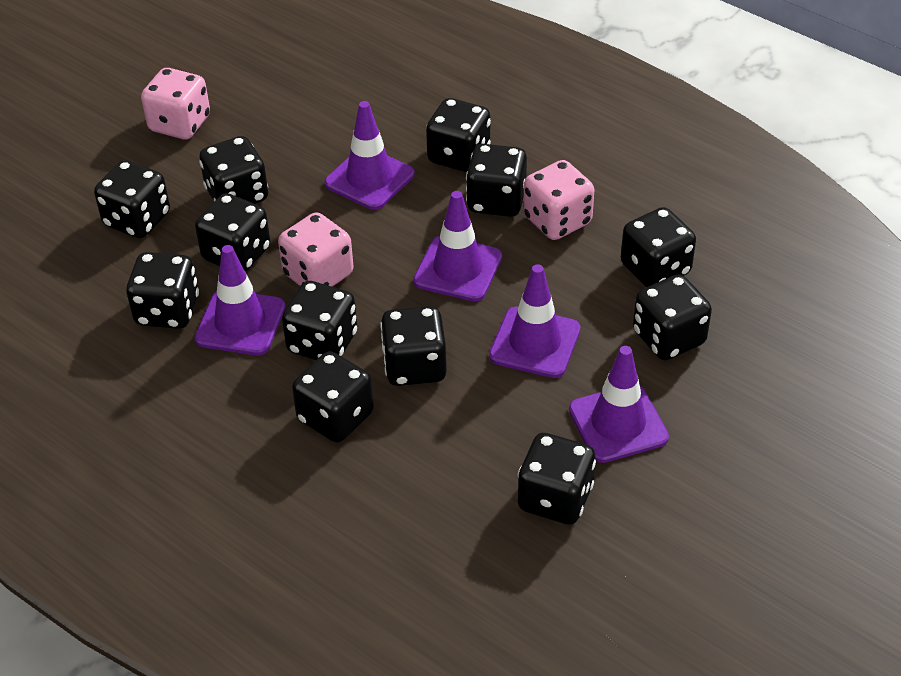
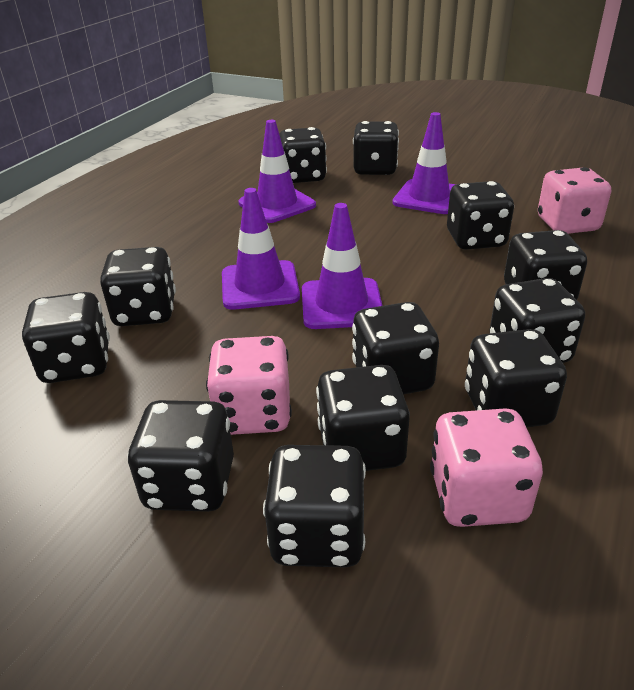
purple traffic cone: [195,245,285,356] [325,101,415,210] [413,191,502,302] [489,264,580,378] [569,346,669,463] = 5 -> [222,188,300,310] [238,120,316,223] [302,203,382,329] [392,112,456,214] = 4

